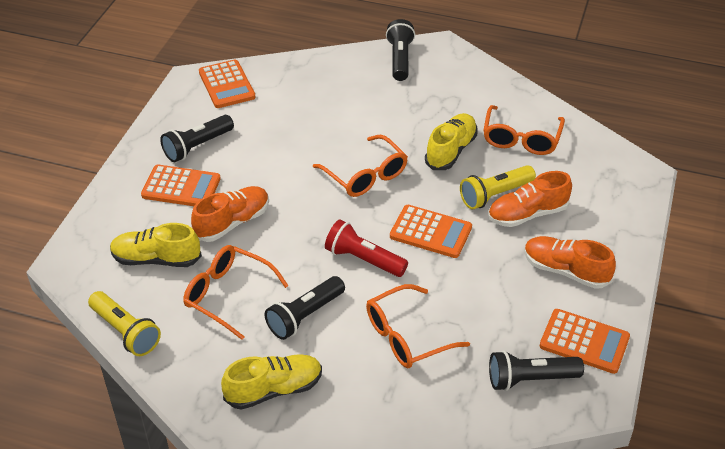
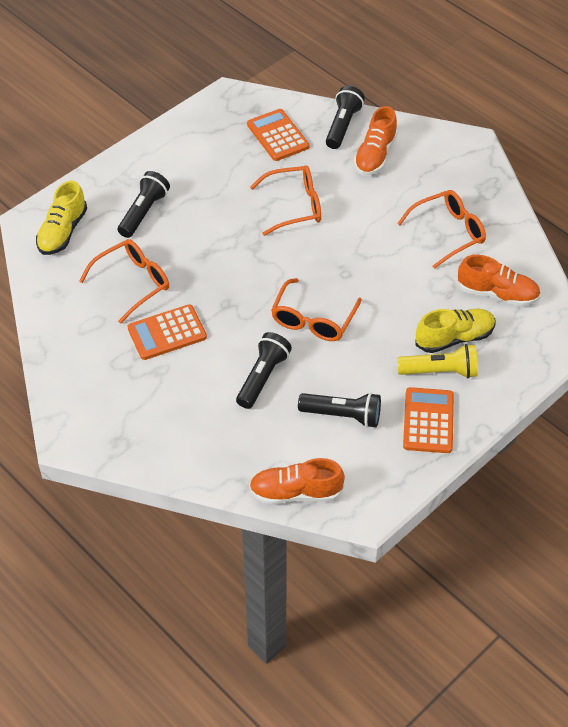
orange calculator: [141,165,221,206] [199,60,256,108] [390,205,472,258] [540,309,630,374] = 4 -> [127,304,207,360] [247,109,309,161] [403,387,454,453] = 3
red flashlight: [325,220,408,277] = 1 -> none = 0
yellow flashlight: [88,291,161,356] [460,165,536,210] = 2 -> [397,344,478,378] = 1
yellow shoe: [110,223,202,267] [221,354,322,410] [425,113,477,170] = 3 -> [36,180,87,255] [416,309,495,353] = 2

